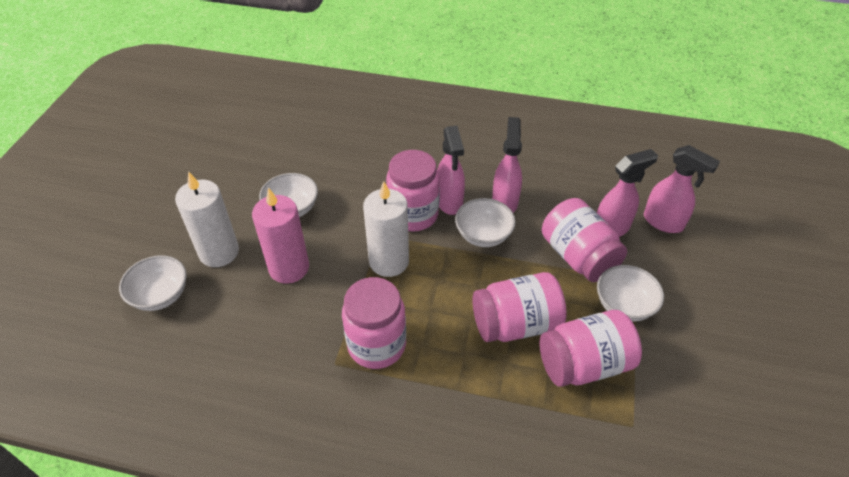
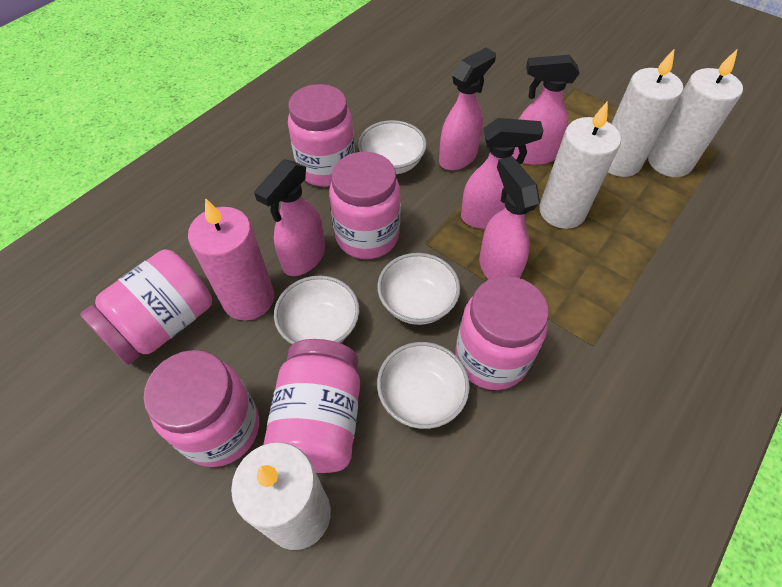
pink jar: [342,277,406,369] [386,150,440,232] [472,272,567,342] [539,310,642,387] [542,198,627,282] = 5 -> [80,249,212,365] [144,350,259,467] [263,339,360,473] [288,84,355,187] [329,152,401,259] [455,276,549,390] = 6
pink spray bottle: [437,126,465,215] [492,117,522,213] [597,149,658,237] [644,145,720,233] = 4 -> [254,159,325,276] [439,48,496,170] [461,118,543,229] [479,156,540,279] [512,55,580,165] = 5
white candle: [175,171,239,267] [363,181,409,277] = 2 -> [231,442,331,550] [539,101,621,229] [608,48,683,177] [648,50,743,177] = 4

